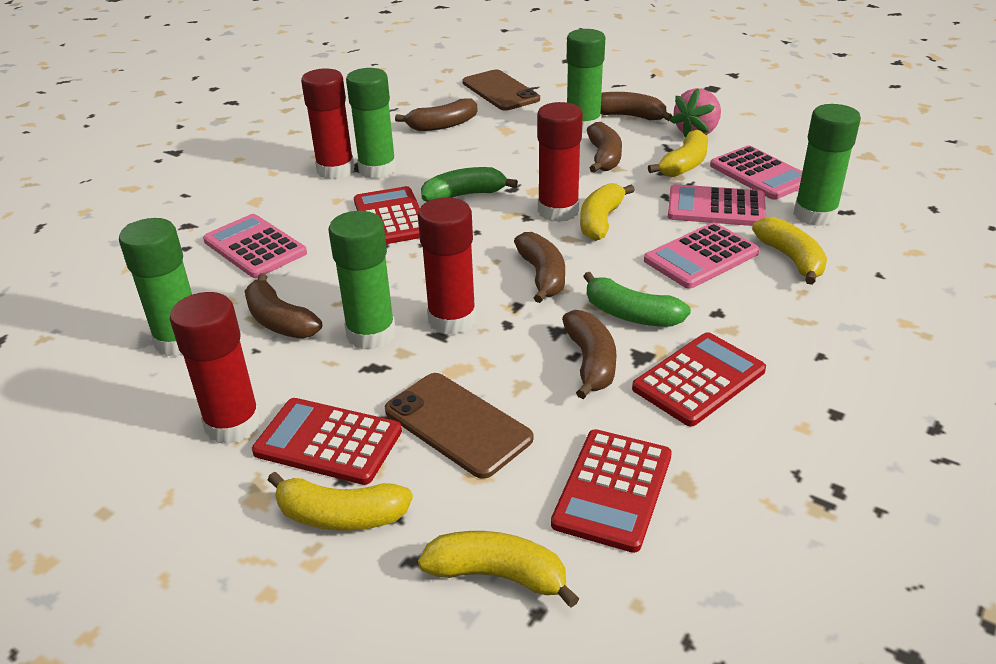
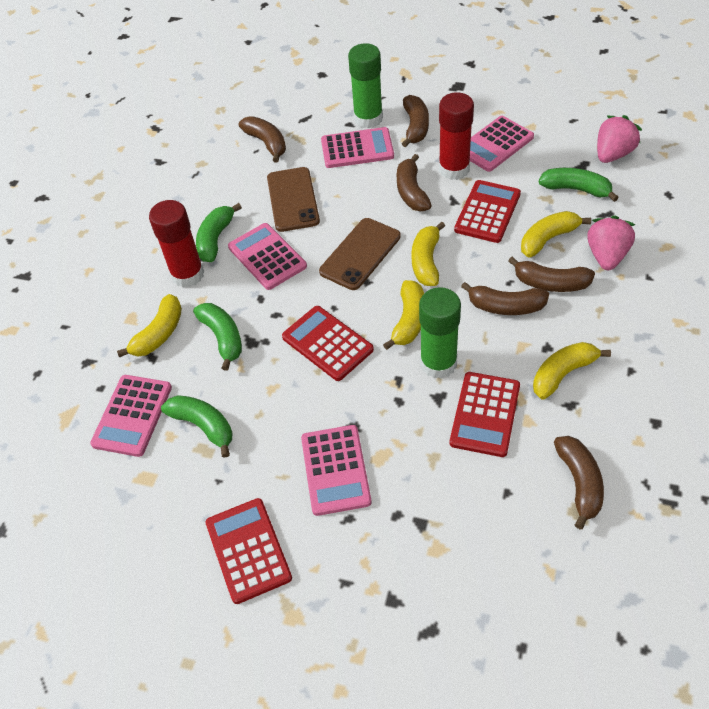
green banana: [421,167,518,202] [583,272,691,327] = 2 -> [161,395,232,458] [193,303,242,371] [196,203,242,262] [539,168,619,202] = 4
green glue stick: [119,218,192,357] [329,211,396,350] [346,68,397,179] [567,29,605,134] [793,104,861,226] = 5 -> [348,43,383,128] [419,287,461,379] = 2
pink calculator: [203,214,307,278] [644,222,760,289] [668,184,766,226] [710,146,802,200] = 4 -> [90,375,172,457] [228,223,307,290] [301,425,372,516] [321,127,394,168] [470,116,534,172] = 5
pink strawberry: [670,88,721,138] = 1 -> [587,215,636,270] [597,115,642,163] = 2
red glue stick: [170,292,261,444] [301,68,355,180] [418,197,476,335] [537,102,583,222] = 4 -> [149,200,204,288] [439,92,474,180] = 2

